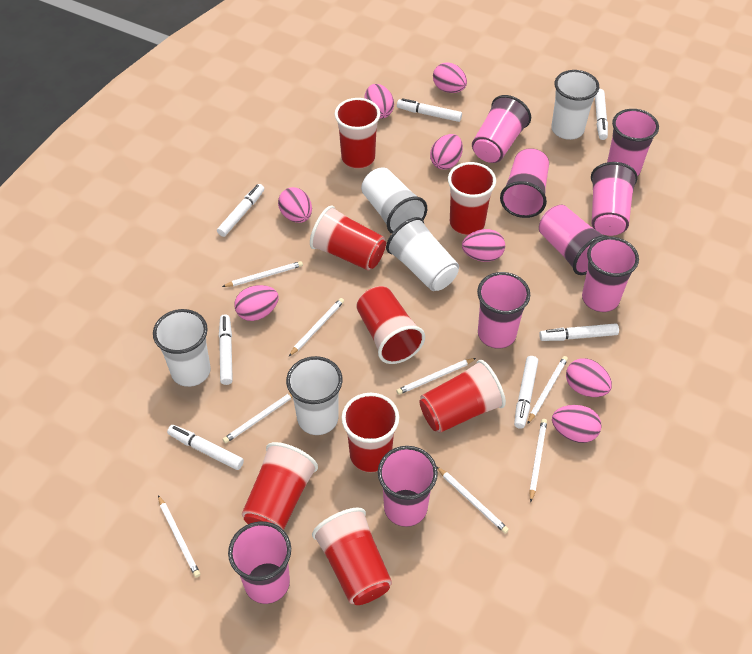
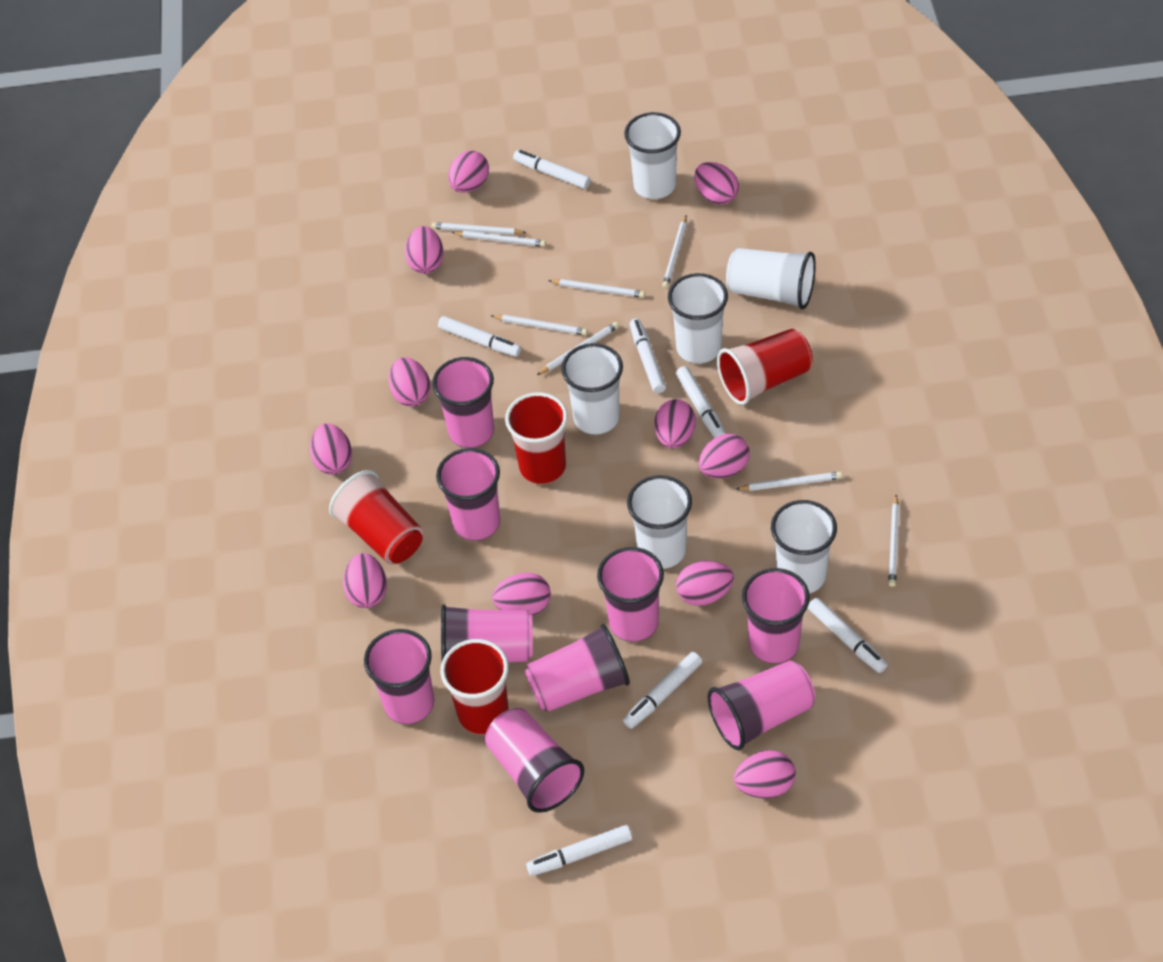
pink egg: [234,285,279,321] [278,187,312,223] [364,84,394,119] [430,134,463,170] [433,62,467,93] [462,229,505,262] [552,405,602,443] [566,358,612,397] = 8 -> [310,424,352,475] [343,553,387,608] [389,357,431,407] [405,226,444,274] [448,151,489,193] [492,573,551,615] [654,399,696,449] [676,561,734,606] [694,162,739,205] [698,434,750,478] [734,750,796,798] = 11
red cup: [242,442,318,530] [310,205,386,271] [312,508,392,605] [335,98,380,169] [342,393,399,472] [356,286,425,364] [419,360,506,433] [448,162,496,235] = 8 -> [329,470,424,564] [440,639,509,735] [505,392,568,484] [717,328,813,405] = 4
white cup: [153,309,211,387] [286,356,343,435] [361,167,427,234] [386,217,459,291] [551,70,599,140] = 5 -> [561,343,623,435] [624,112,681,199] [627,475,692,569] [668,273,728,364] [726,248,816,310] [771,500,837,594] = 6

